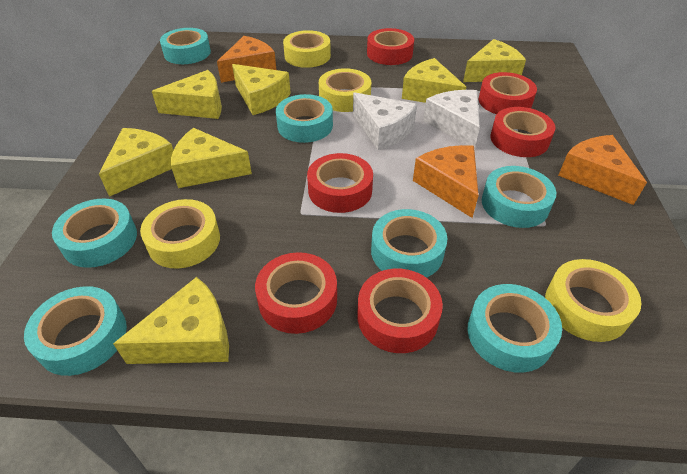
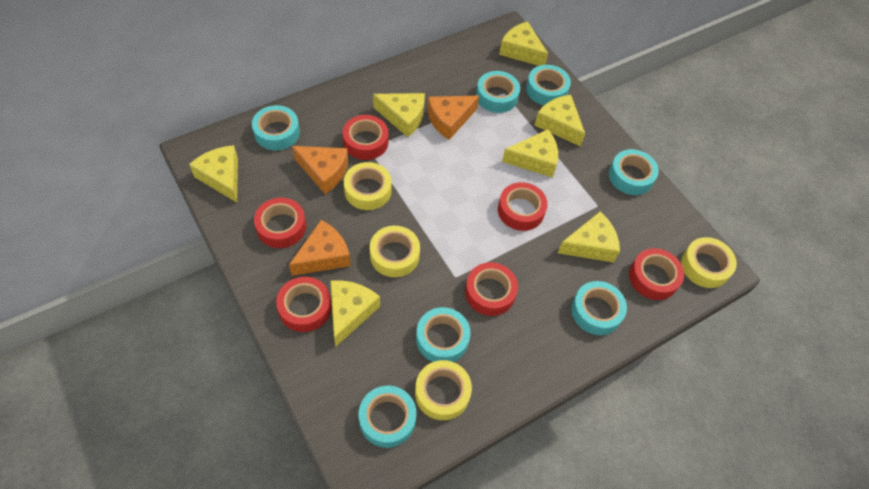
white cheese: [353,92,417,150] [423,90,480,149] = 2 -> none = 0

